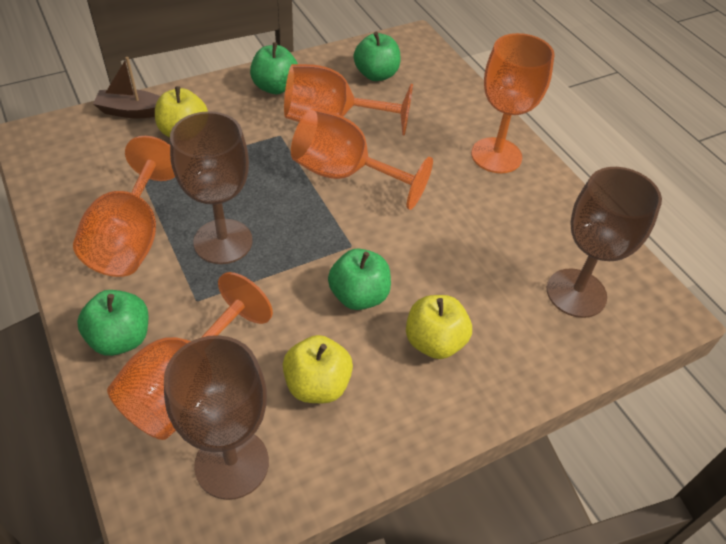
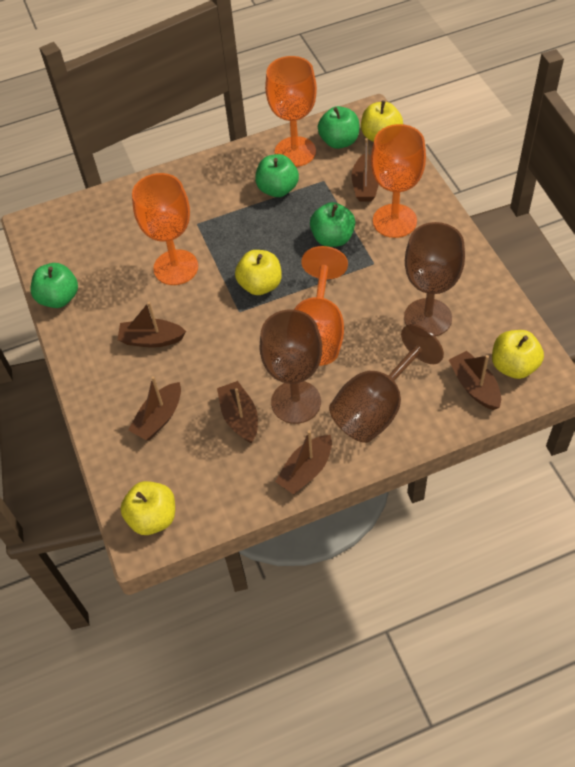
brown boat: [93,57,160,118] = 1 -> [117,302,186,348] [128,376,181,440] [217,381,258,443] [275,430,332,495] [351,138,379,202] [449,351,501,410] = 6
orange goblet: [73,136,175,277] [107,272,273,440] [284,64,413,136] [291,108,433,210] [471,33,555,173] = 5 -> [132,173,198,285] [265,56,317,167] [294,246,348,366] [371,124,426,238] = 4
yellow apple: [155,86,208,138] [283,335,353,403] [406,295,472,359] = 3 -> [120,481,175,535] [235,250,282,295] [361,101,403,142] [492,330,544,379] = 4

